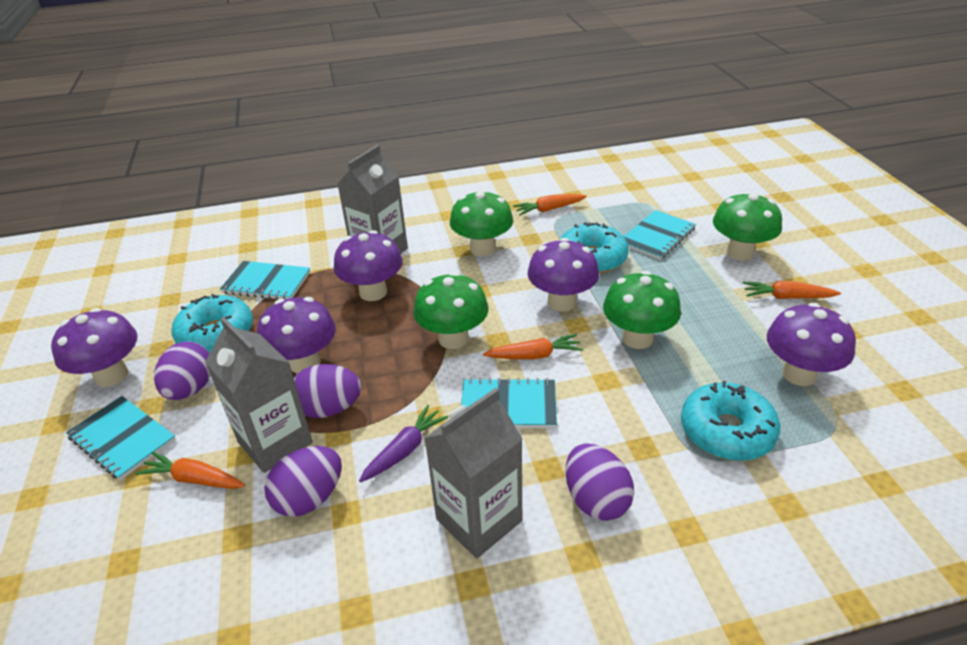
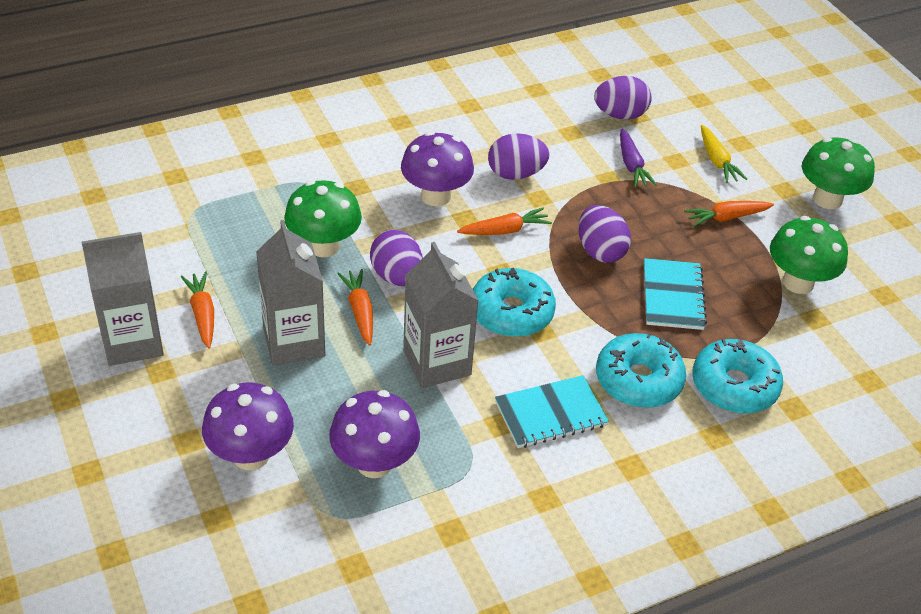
green mushroom: [413,272,488,349] [450,190,513,256] [603,271,681,349] [713,191,782,260] = 4 -> [284,180,362,257] [770,216,848,294] [802,137,875,209] = 3
purple mushroom: [51,308,137,387] [257,297,336,374] [334,230,403,301] [528,238,599,312] [767,303,856,386] = 5 -> [202,382,294,470] [329,390,420,478] [401,131,474,206] = 3
turquoise notebook: [66,396,176,480] [220,261,310,300] [461,378,557,428] [624,210,696,260] = 4 -> [495,375,609,448] [644,258,707,330] = 2
yellow carrot: none = 0 -> [701,125,747,183] = 1

